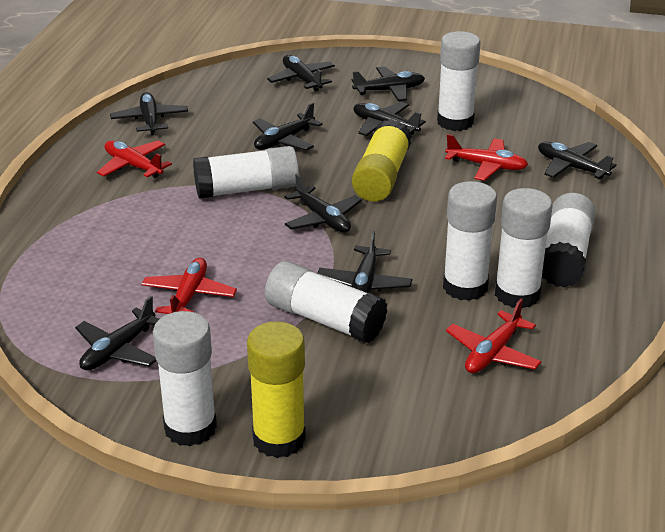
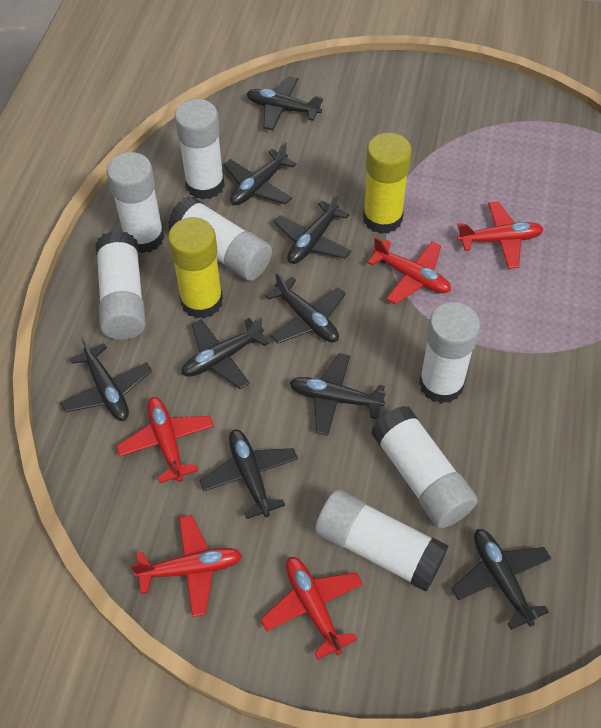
red plane: [97,141,172,178] [141,257,237,314] [445,134,528,181] [446,299,542,373] = 4 -> [116,397,214,483] [131,515,242,617] [260,557,363,660] [367,237,451,304] [457,201,544,269] = 5

